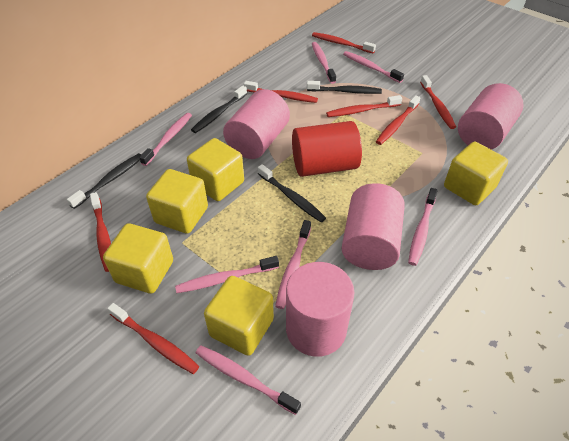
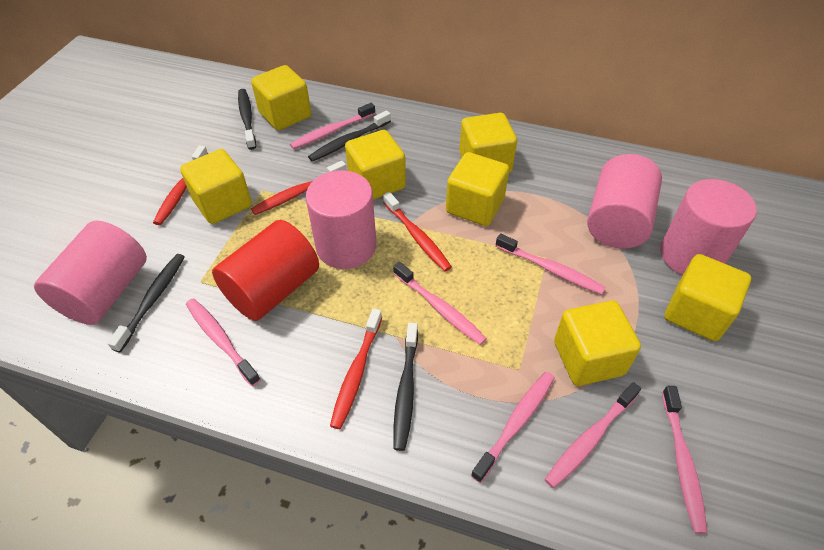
red toothbrush: [90,192,111,272] [107,303,199,374] [244,81,318,103] [312,32,376,53] [326,95,402,117] [376,95,421,145] [420,75,456,129] = 7 -> [153,145,208,225] [251,161,347,215] [330,308,382,429] [383,192,452,271] = 4
yellow cube: [103,223,173,294] [146,169,208,234] [187,138,244,201] [204,276,274,356] [444,142,508,205] = 5 -> [180,149,252,224] [251,65,311,130] [345,130,406,200] [446,152,509,226] [459,113,517,173] [554,301,641,386] [665,254,751,341] = 7

